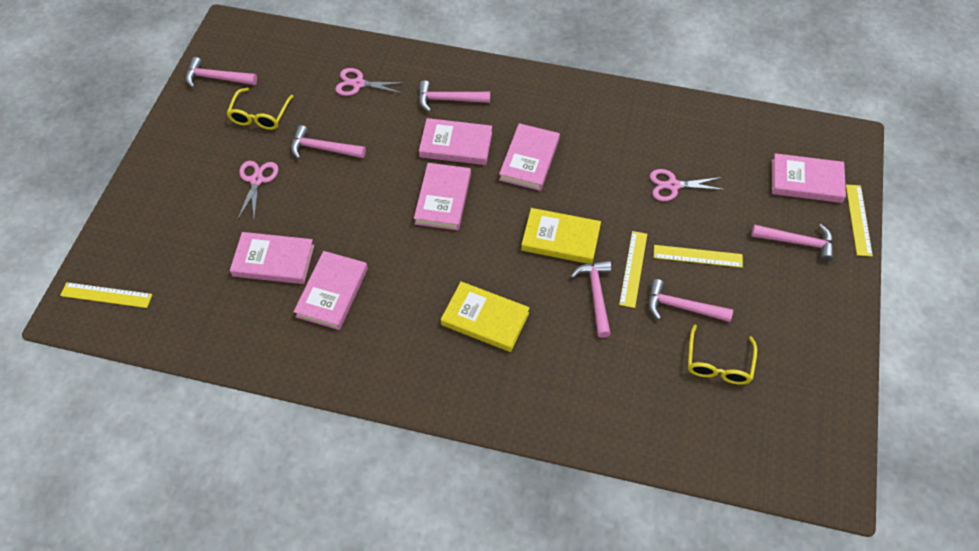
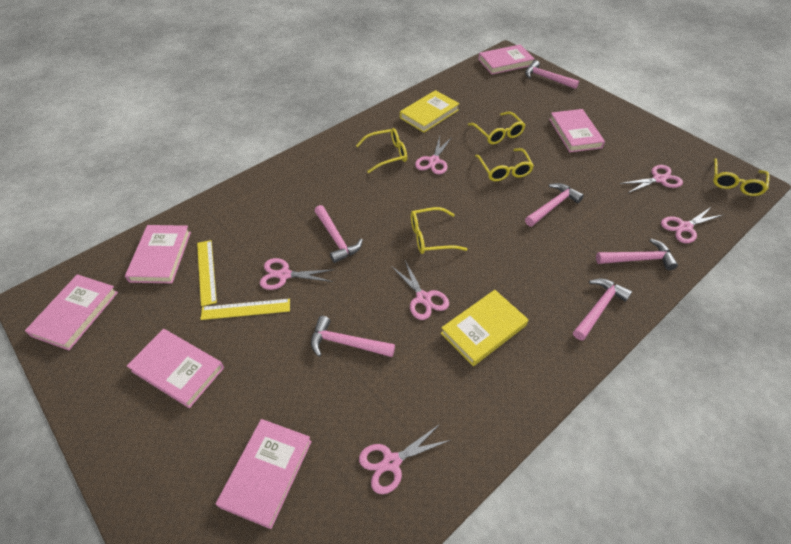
pink scissors: [237,161,279,220] [335,68,405,96] [650,169,725,201] = 3 -> [260,258,335,290] [359,424,450,494] [391,261,449,320] [415,136,452,175] [620,165,683,193] [661,206,722,244] = 6
yellow glasses: [226,88,294,130] [688,325,757,385] = 2 -> [356,128,407,173] [411,207,467,254] [468,112,525,144] [475,148,534,181] [713,158,770,196] = 5
yellow ruler: [60,282,153,308] [619,231,647,308] [654,245,743,268] [846,185,873,256] = 4 -> [197,240,217,306] [200,299,290,320] = 2

